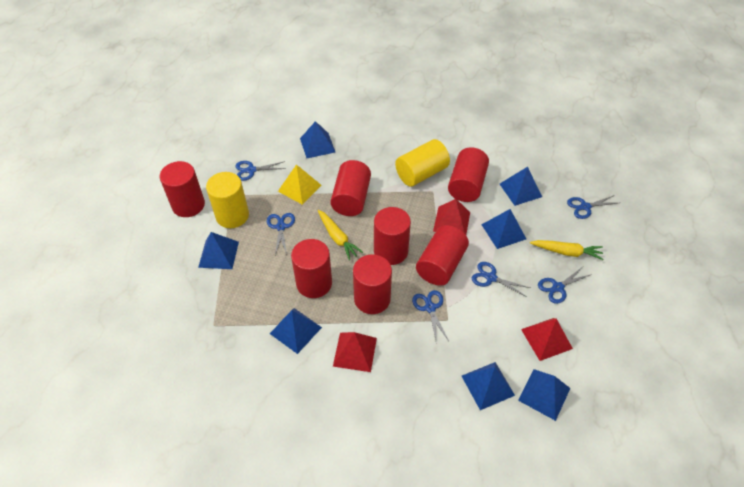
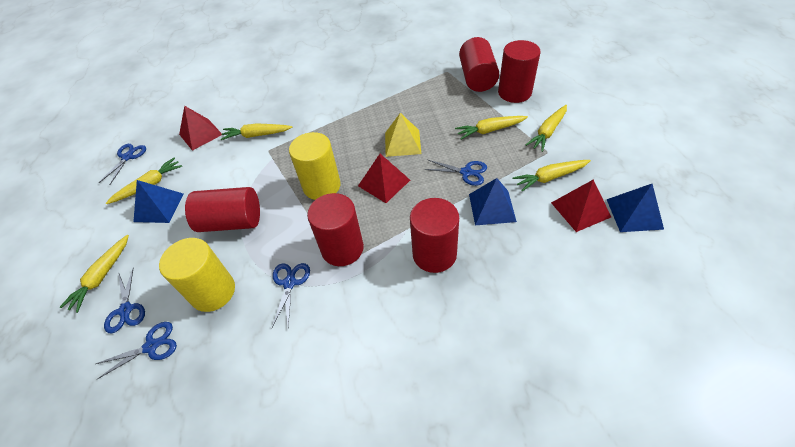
blue pyramid: [198,232,239,269] [270,308,322,354] [300,121,335,158] [462,362,515,410] [481,209,526,249] [500,167,542,206] [518,369,570,421] = 7 -> [133,180,183,223] [469,178,517,225] [606,184,664,232] = 3
blue scissors: [236,161,286,181] [267,213,295,255] [412,290,449,344] [472,262,530,297] [538,268,592,304] [567,195,617,219] = 6 -> [96,322,177,379] [99,144,146,184] [104,267,145,333] [272,263,310,327] [424,160,487,186] = 5
red cylinder: [160,161,205,217] [291,239,332,298] [330,160,371,216] [353,254,392,314] [374,207,411,265] [416,225,469,286] [448,147,489,202] = 7 -> [185,187,260,232] [307,193,364,266] [410,198,459,273] [459,37,499,92] [498,40,540,103] = 5
yellow carrot: [318,210,363,260] [530,240,604,260] = 2 -> [60,235,129,313] [106,158,182,204] [221,123,292,140] [455,116,528,140] [513,160,591,191] [526,105,567,152] = 6

